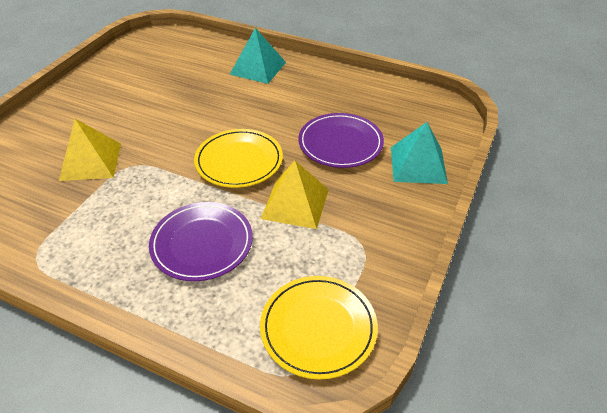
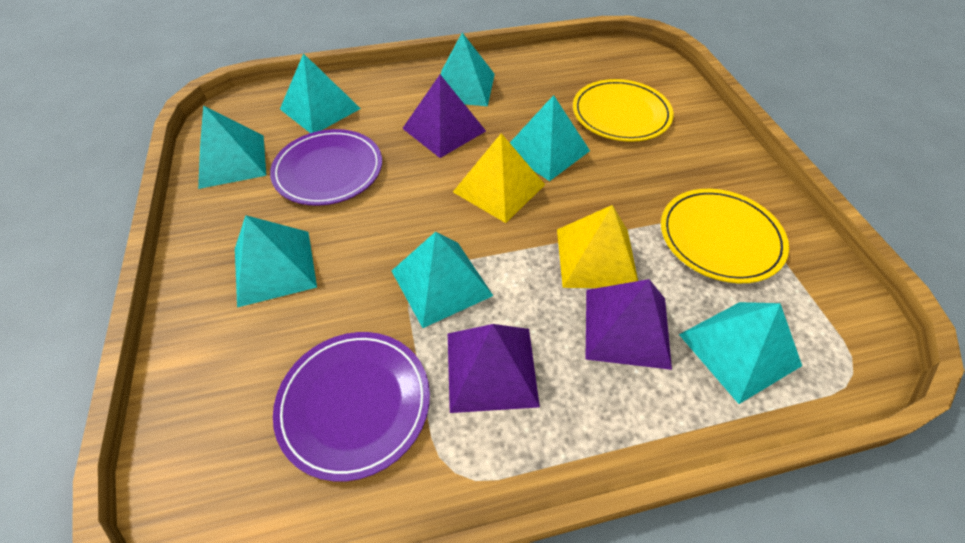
purple pyramid: none = 0 -> [402,75,486,158] [448,324,540,413] [585,279,672,370] = 3
turquoise pyramid: [229,28,286,84] [391,122,448,184] = 2 -> [198,105,266,189] [235,215,317,308] [280,53,361,133] [392,232,493,328] [440,32,495,106] [510,95,590,181] [679,302,802,404] = 7

